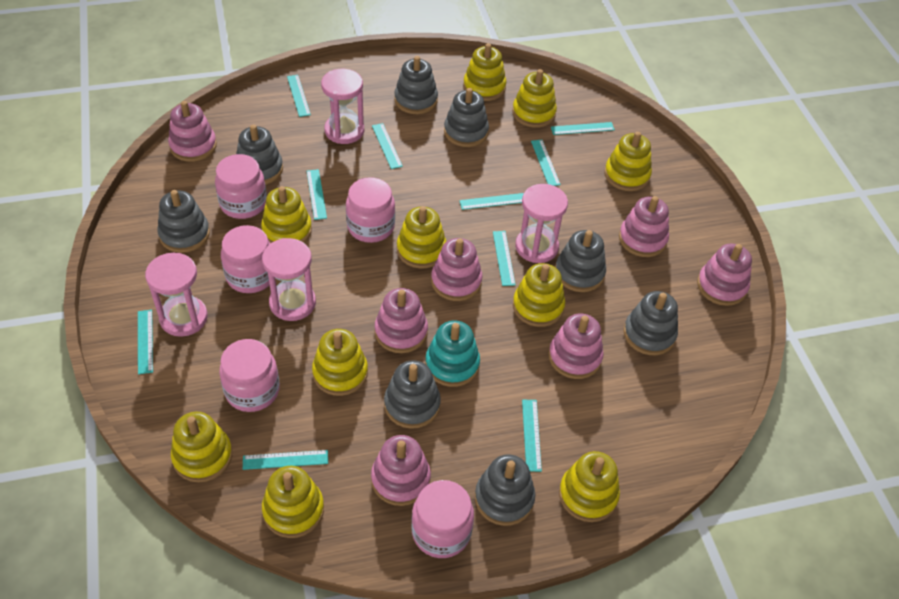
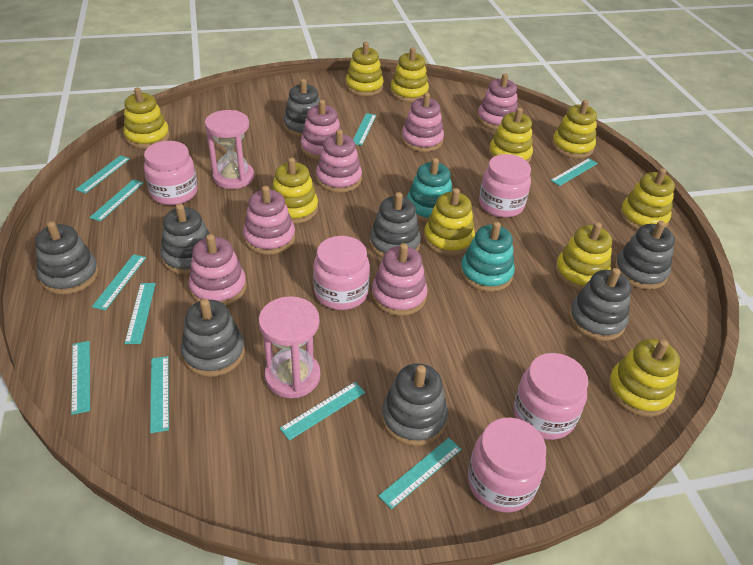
pink hourglass: [145,253,208,337] [262,238,316,321] [321,69,364,144] [515,184,568,263] = 4 -> [205,110,254,189] [258,296,321,398] = 2
turquoise stacking toy: [425,321,480,387] = 1 -> [407,158,452,223] [460,222,515,292] = 2

